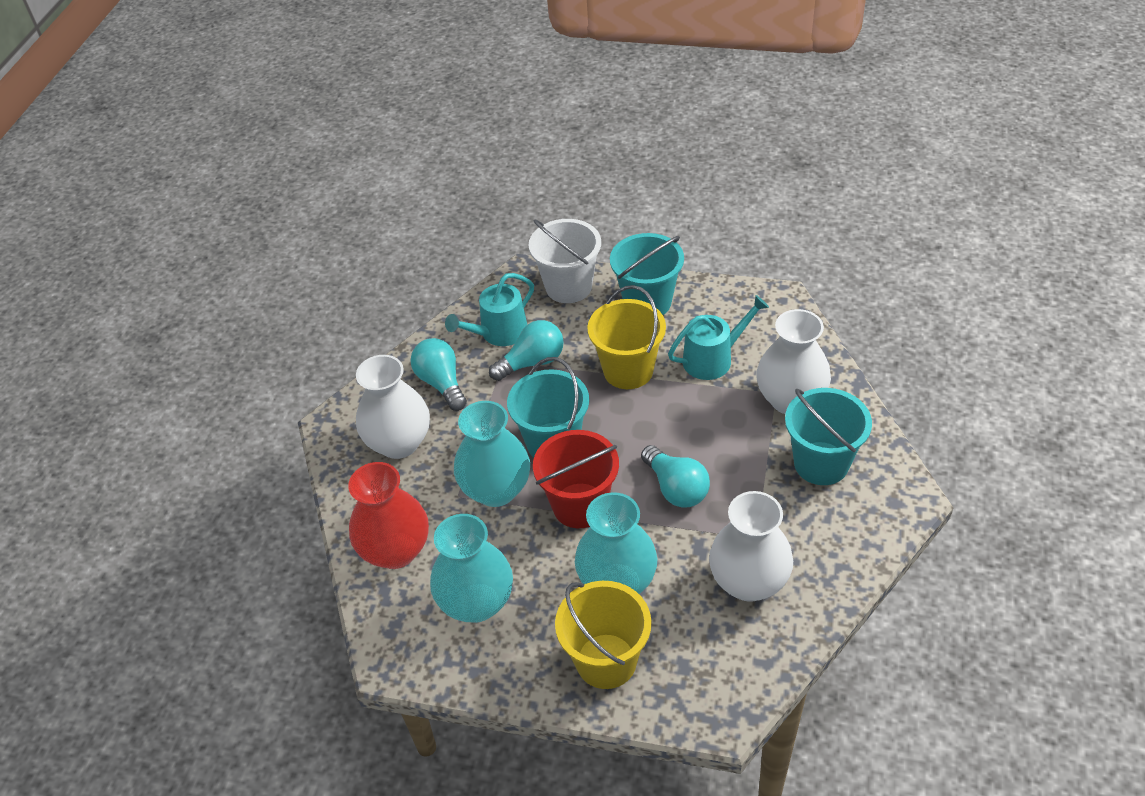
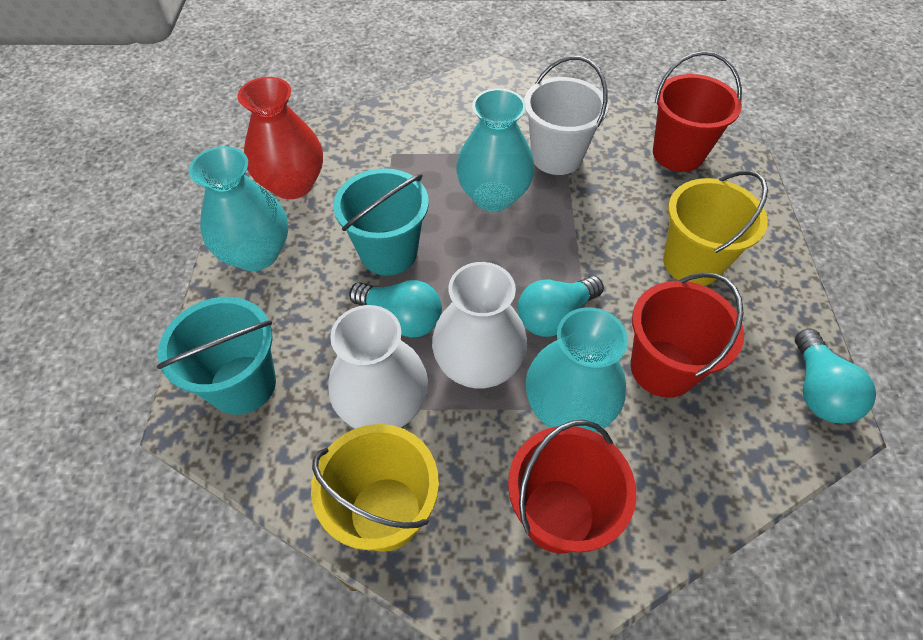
red bucket: [533,430,619,528] = 1 -> [508,420,637,554] [631,272,744,398] [653,51,742,172] = 3
turquoise bucket: [507,357,589,458] [610,233,684,315] [785,388,872,485] = 3 -> [156,297,276,415] [333,168,429,276] = 2
turquoise watering can: [445,273,534,346] [668,295,769,380] = 2 -> none = 0
white vase: [356,355,430,459] [709,491,793,602] [756,309,831,414] = 3 -> [328,305,428,429] [432,262,527,389] = 2

